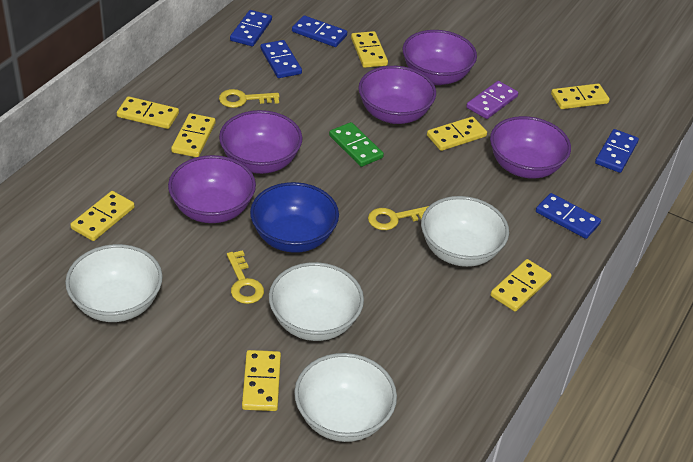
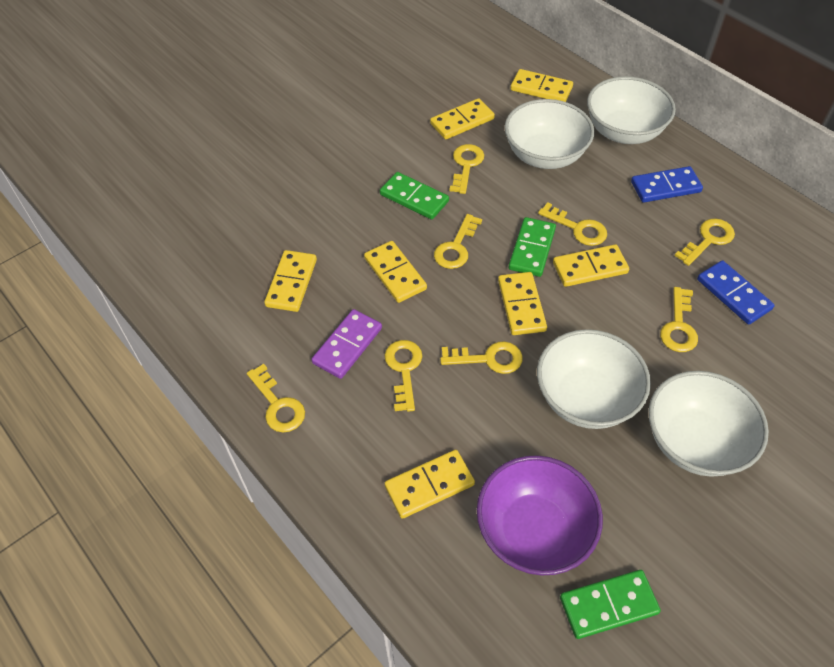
blue bowl: [250,182,339,253] = 1 -> none = 0
blue domino: [230,10,272,46] [261,40,302,78] [292,15,347,47] [536,193,601,239] [595,129,639,173] = 5 -> [631,166,703,203] [697,260,775,325] = 2
green domino: [329,122,384,167] = 1 -> [380,172,449,220] [509,217,556,277] [560,570,661,639] = 3
purple bowl: [168,155,256,223] [219,110,302,174] [358,66,436,124] [403,30,477,85] [490,116,571,179] = 5 -> [477,455,603,576] = 1
yellow domino: [70,191,135,241] [117,96,179,129] [171,113,216,157] [242,350,281,411] [351,31,388,68] [427,117,487,151] [490,259,552,312] [551,84,610,109] = 8 -> [264,250,317,312] [364,241,427,303] [385,450,475,519] [430,98,495,139] [498,272,547,335] [510,69,573,102] [553,244,629,287] = 7
yellow key: [219,89,280,108] [227,250,264,304] [368,206,429,230] = 3 -> [247,364,305,433] [385,340,422,412] [434,214,482,269] [440,341,523,374] [450,144,484,194] [538,202,607,246] [660,287,698,352] [675,218,735,266] = 8

